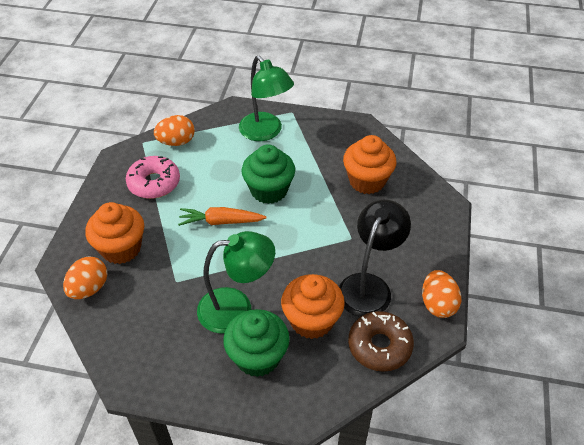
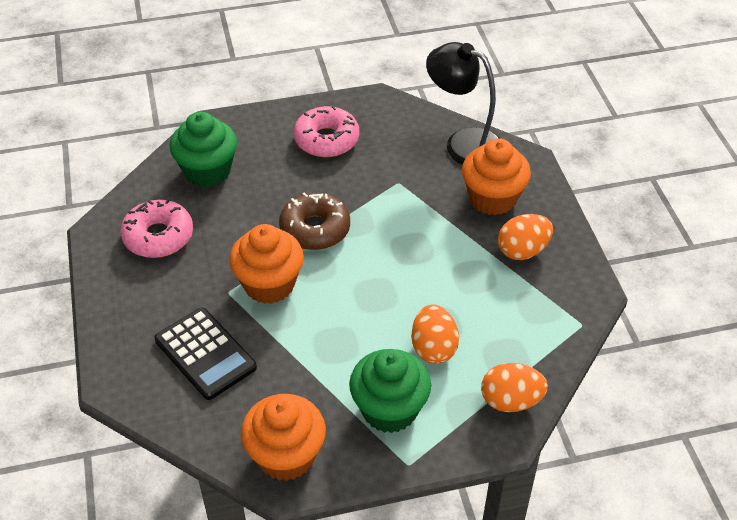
black calculator: none = 0 -> [155,308,257,400] = 1
green lamp: [197,231,275,334] [239,56,294,141] = 2 -> none = 0
orange carrot: [178,207,266,226] = 1 -> none = 0
pink donut: [126,156,180,199] = 1 -> [121,199,193,258] [294,106,359,157] = 2

